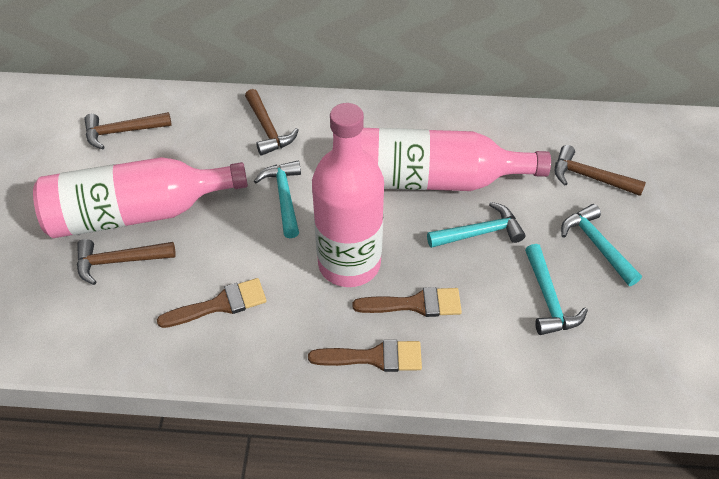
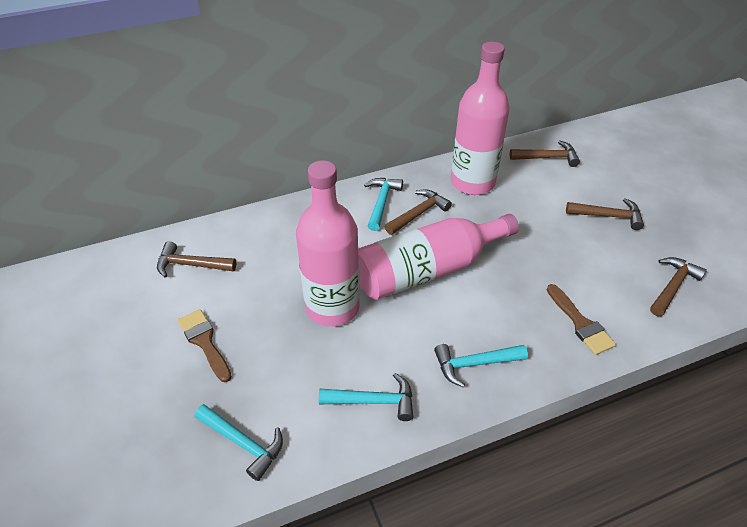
brown brush: [157,278,267,328] [308,340,422,372] [353,287,462,317] = 3 -> [178,309,232,382] [547,284,616,355] = 2
brown hammer: [77,239,176,285] [85,112,172,149] [245,89,299,156] [555,145,646,196] = 4 -> [157,241,236,278] [385,189,452,235] [510,140,580,167] [566,198,644,230] [650,257,707,316] = 5

